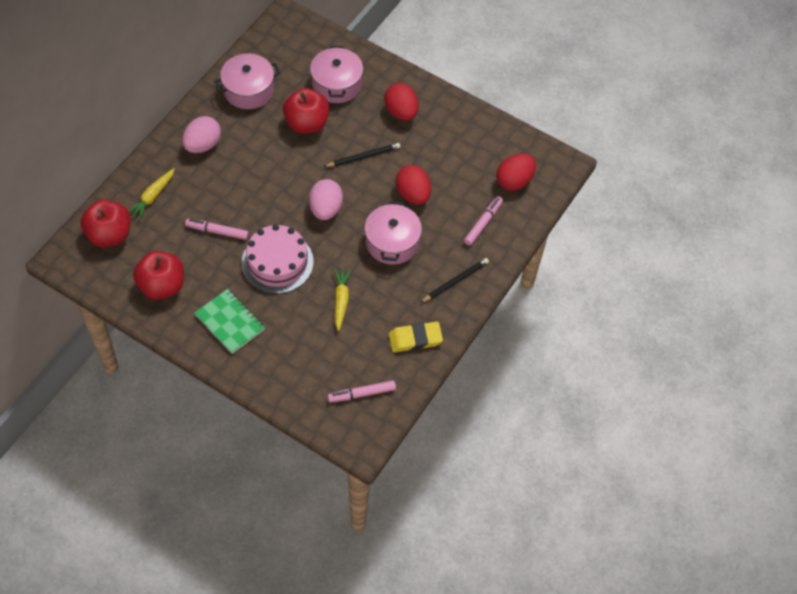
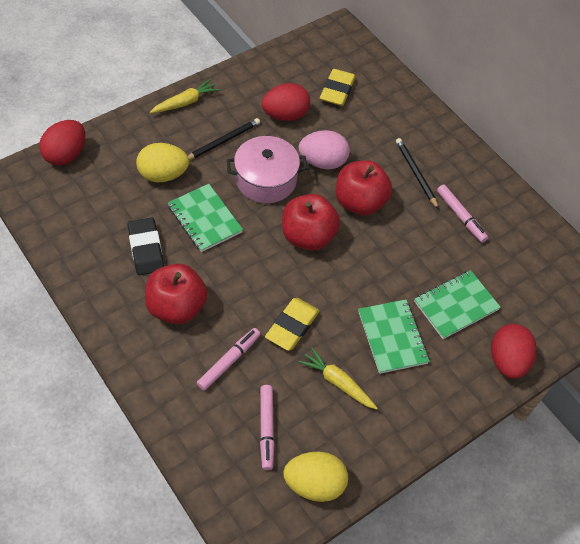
black eraser: none = 0 -> [128,218,164,275] = 1
green notebook: [195,289,265,354] = 1 -> [168,184,243,252] [358,299,430,374] [414,270,501,339] = 3
pink cake: [241,224,314,294] = 1 -> none = 0
pink egg: [182,116,221,153] [309,179,343,220] = 2 -> [299,130,350,169] = 1
pink pot: [214,54,280,109] [310,46,364,103] [364,201,422,264] = 3 -> [227,136,307,203] = 1
yellow egg: none = 0 -> [136,143,189,182] [283,452,348,502] = 2
yellow eraser: [389,322,443,352] = 1 -> [265,298,320,351] [320,69,356,106] = 2

